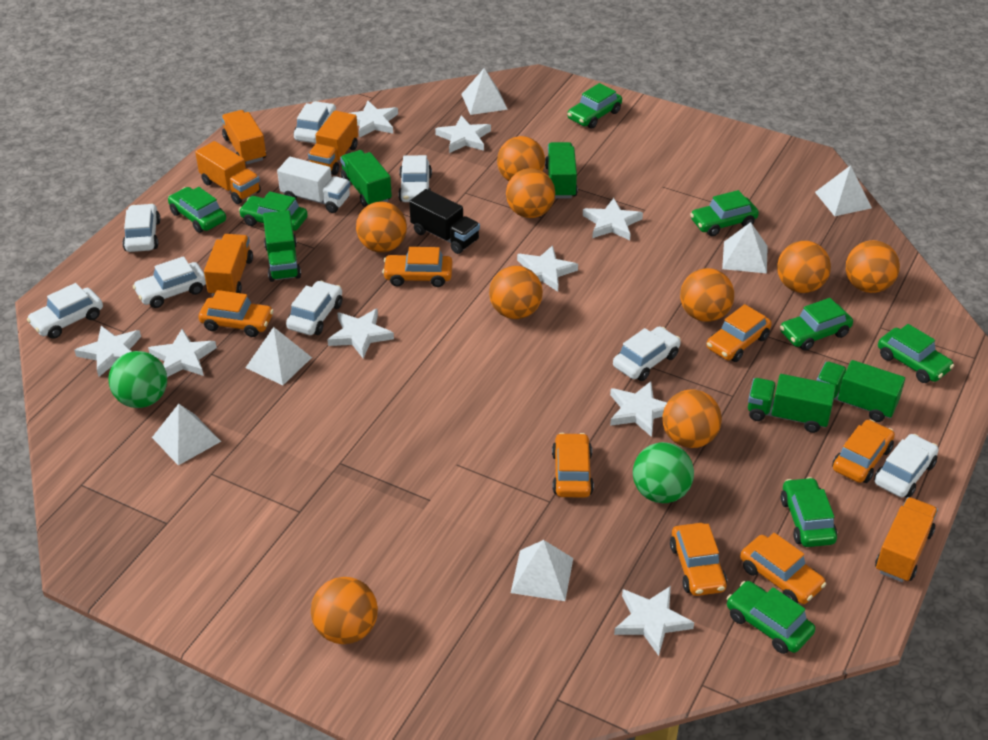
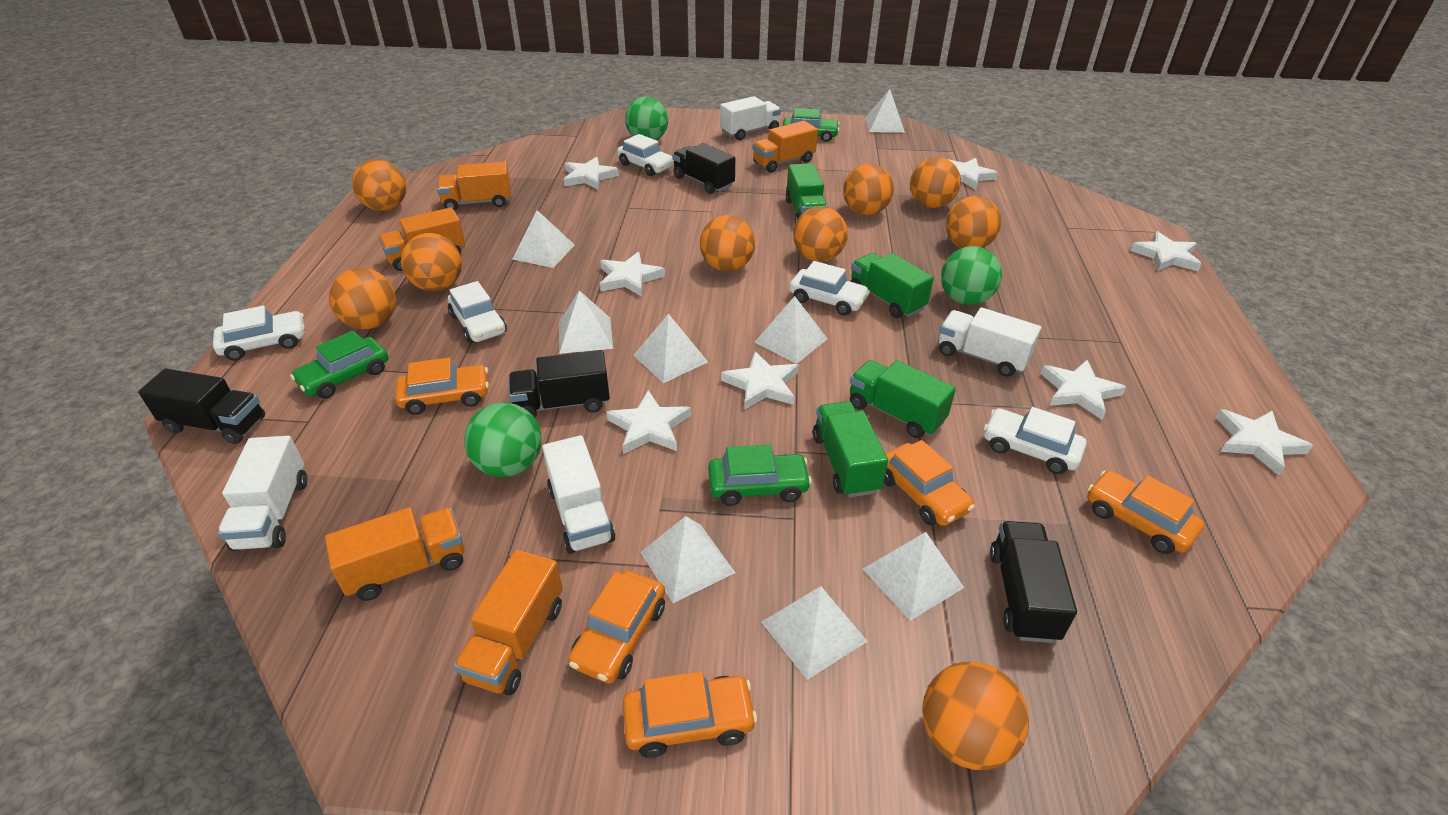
black truck: [409,189,480,254] = 1 -> [138,369,265,444] [509,350,610,418] [672,143,735,194] [990,521,1077,643] = 4
green ball: [108,351,167,408] [633,442,694,503] = 2 -> [464,402,542,477] [625,97,668,140] [941,246,1002,305] = 3
green car: [168,187,226,233] [239,191,308,231] [567,83,622,129] [690,190,759,236] [727,581,815,654] [780,298,853,351] [781,477,837,547] [878,324,954,383] = 8 -> [290,331,388,399] [708,445,812,506] [783,108,840,142] = 3
green truck: [263,210,301,282] [340,150,392,207] [545,142,578,199] [748,374,836,433] [816,360,905,422] = 5 -> [786,163,827,223] [813,401,888,498] [850,253,934,318] [850,360,956,438] = 4
orange car: [198,290,274,337] [382,247,453,287] [552,433,594,498] [670,523,727,596] [706,304,772,362] [740,533,826,604] [832,420,895,483] = 7 -> [395,357,489,415] [568,570,665,683] [623,672,757,758] [884,440,975,526] [1087,470,1204,554] = 5
white car: [27,283,103,339] [122,204,160,252] [133,256,206,308] [286,281,342,335] [294,101,336,143] [398,155,432,202] [613,326,681,381] [874,434,938,498] = 8 -> [213,306,305,361] [448,281,507,343] [617,134,674,176] [789,261,870,315] [983,407,1087,474] = 5
white pyramid: [152,404,221,465] [245,327,312,385] [461,68,508,115] [511,540,573,601] [722,222,768,273] [815,165,872,216] = 6 -> [512,210,574,268] [559,290,613,354] [633,313,708,383] [641,516,735,603] [755,296,827,364] [762,586,868,680] [863,532,964,621] [865,89,905,133] = 8
white star: [74,326,141,377] [148,329,217,377] [327,309,394,358] [350,101,398,138] [435,115,491,153] [517,245,578,292] [583,198,643,240] [610,381,667,437] [614,586,694,656] = 9 -> [564,157,619,189] [600,252,665,297] [607,390,691,454] [721,351,799,410] [948,158,998,190] [1040,360,1126,420] [1130,231,1202,271] [1215,409,1313,476] = 8
white truck: [277,157,350,213] = 1 -> [218,436,307,551] [542,435,615,554] [720,96,781,140] [939,307,1041,377] = 4

